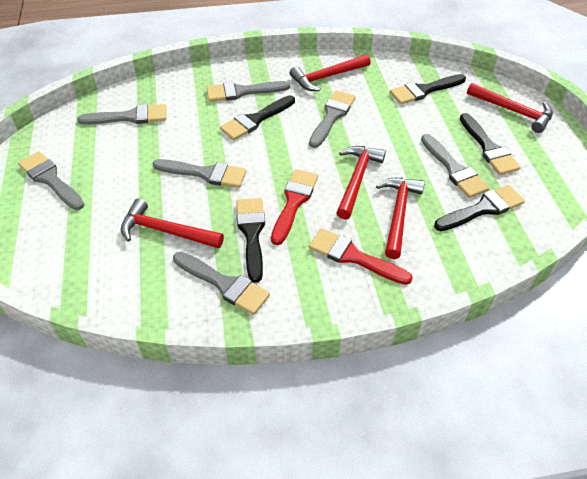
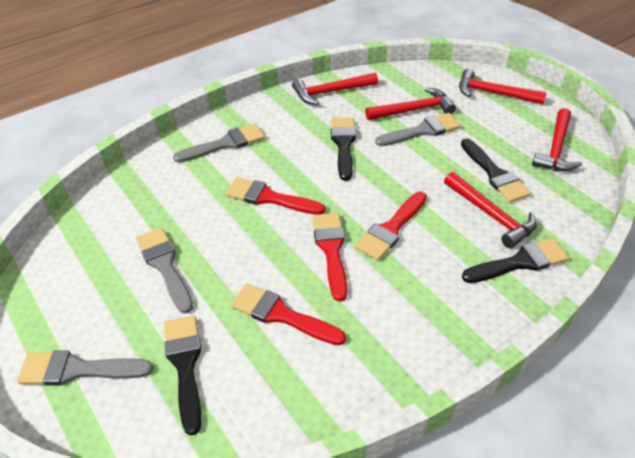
black brush: [220,95,295,140] [236,198,265,283] [390,74,466,104] [434,185,525,231] [460,113,521,175] = 5 -> [164,316,202,436] [331,118,356,181] [461,138,531,203] [462,238,569,283] = 4
grey brush: [18,151,85,210] [77,104,166,125] [152,159,247,188] [173,252,270,315] [206,81,290,102] [309,90,356,148] [421,134,489,198] = 7 -> [17,350,153,385] [136,228,193,313] [173,124,265,163] [375,113,461,146] = 4
red brush: [271,169,318,245] [309,228,413,285] = 2 -> [226,177,326,215] [231,283,346,345] [312,213,347,302] [355,192,427,261] = 4

